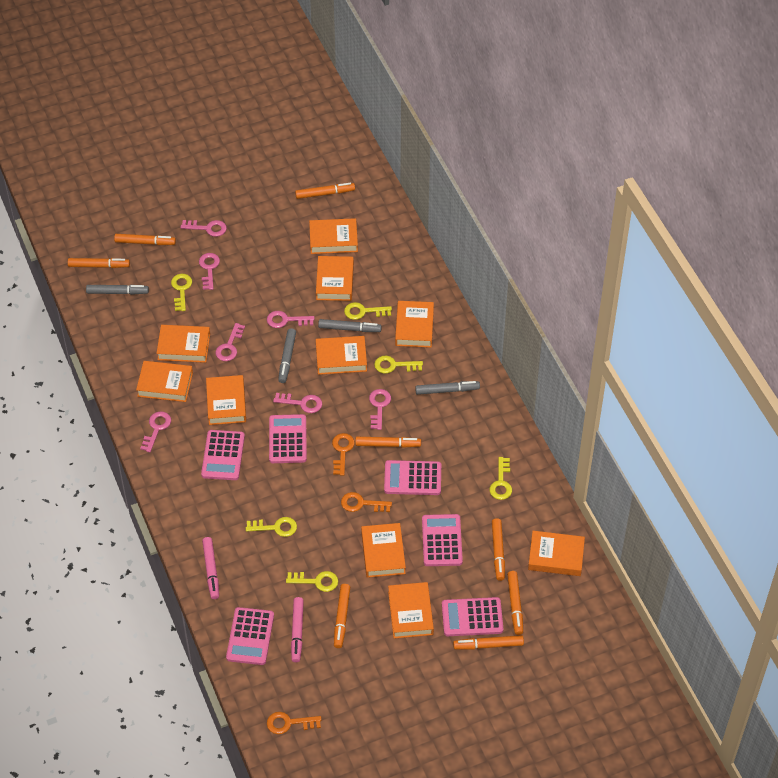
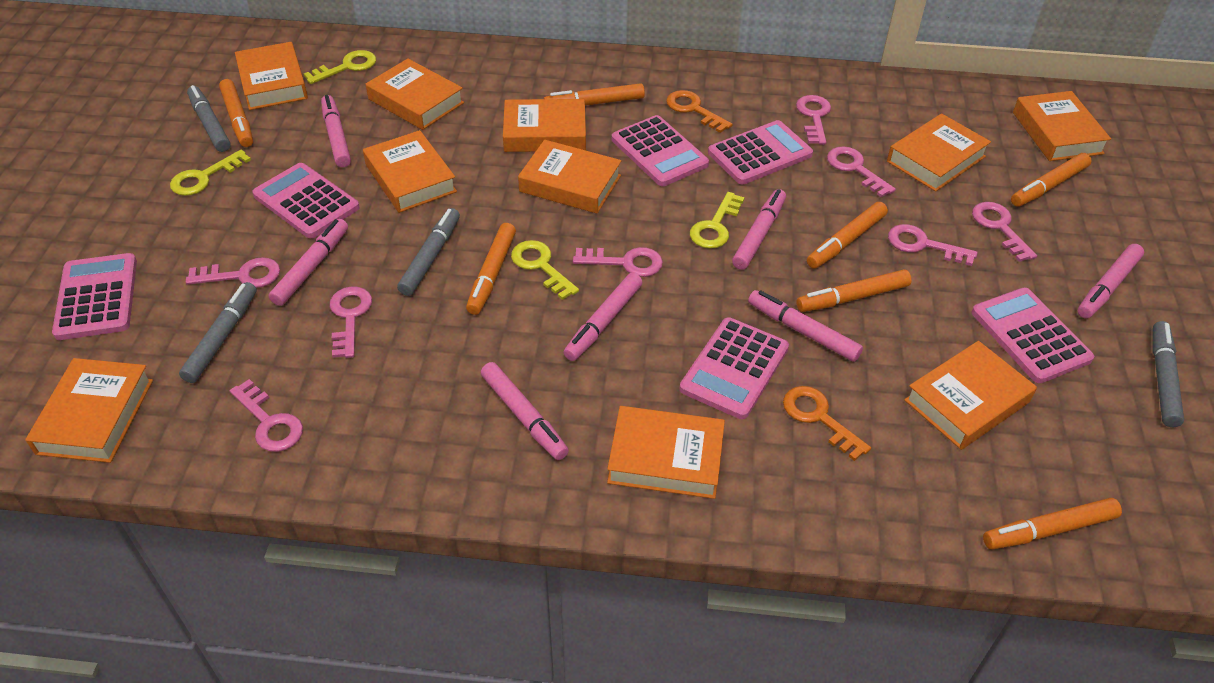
orange key: [267,712,321,734] [332,433,355,476] [341,492,392,512] = 3 -> [666,90,733,133] [783,386,871,461] = 2
orange marker: [68,258,130,268] [114,234,176,245] [295,183,355,199] [334,584,350,648] [355,437,421,448] [453,635,524,650] [492,518,505,581] [507,571,523,635] = 8 -> [219,79,253,147] [466,223,516,315] [544,83,645,106] [796,269,911,312] [807,202,888,269] [983,498,1122,549] [1011,153,1092,207] = 7
pink key: [140,411,171,452] [180,220,227,237] [199,253,220,290] [215,323,245,361] [267,311,315,328] [273,393,322,413] [369,389,391,430] = 7 -> [186,257,280,288] [230,379,303,452] [330,286,372,358] [573,247,663,277] [796,95,831,145] [827,146,896,198] [888,224,977,266] [972,202,1037,262] = 8
pink marker: [202,537,219,599] [291,597,304,662] = 2 -> [269,219,348,306] [321,95,351,167] [481,362,569,460] [563,273,642,361] [732,189,786,270] [748,290,863,362] [1078,244,1144,318] = 7
yellow key: [171,274,192,311] [246,517,297,537] [286,571,338,592] [344,302,392,320] [374,356,423,374] [490,457,512,500] = 6 -> [170,150,251,196] [304,50,376,84] [511,240,579,300] [690,192,745,249] = 4

